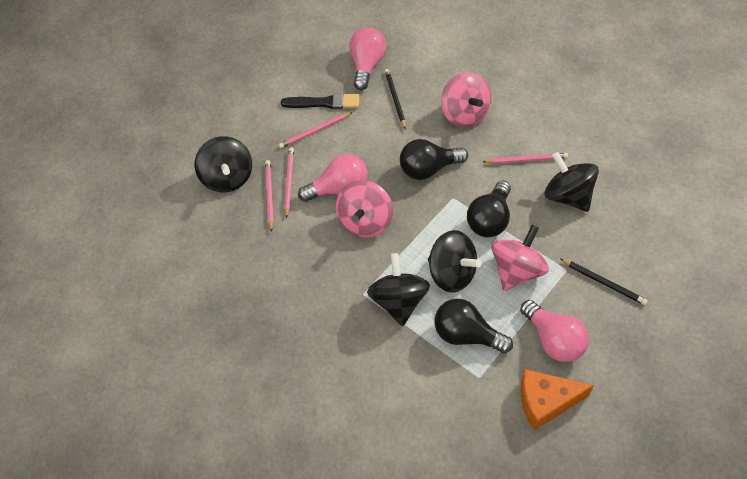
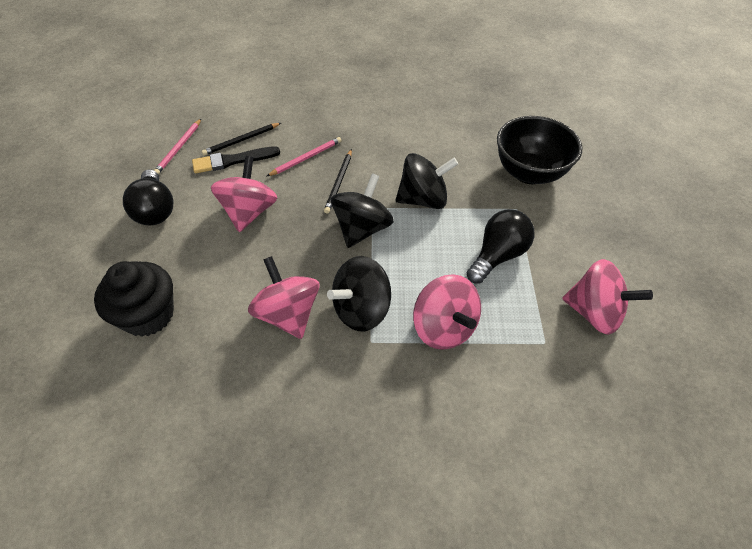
black bowl: none = 0 -> [497,116,583,184] = 1
black cupcake: none = 0 -> [94,261,174,337] = 1
black light bulb: [400,139,468,180] [434,298,513,353] [467,180,511,237] = 3 -> [123,169,174,226] [467,209,534,284] = 2
black spinning top: [195,136,252,192] [367,253,430,326] [428,230,482,293] [545,152,599,212] = 4 -> [327,256,391,331] [331,173,394,248] [396,153,458,209] = 3
orange cheese: [520,369,594,431] = 1 -> none = 0
pink light bulb: [298,154,368,202] [349,27,386,90] [520,300,589,362] = 3 -> none = 0
pink pencil: [265,160,274,232] [279,112,352,148] [284,147,294,219] [483,153,568,164] = 4 -> [154,119,201,174] [267,137,342,176] = 2
pink spinning top: [336,180,393,238] [441,72,491,127] [491,225,549,291] = 3 -> [211,156,277,232] [248,256,320,339] [413,274,481,350] [562,259,653,335] = 4

